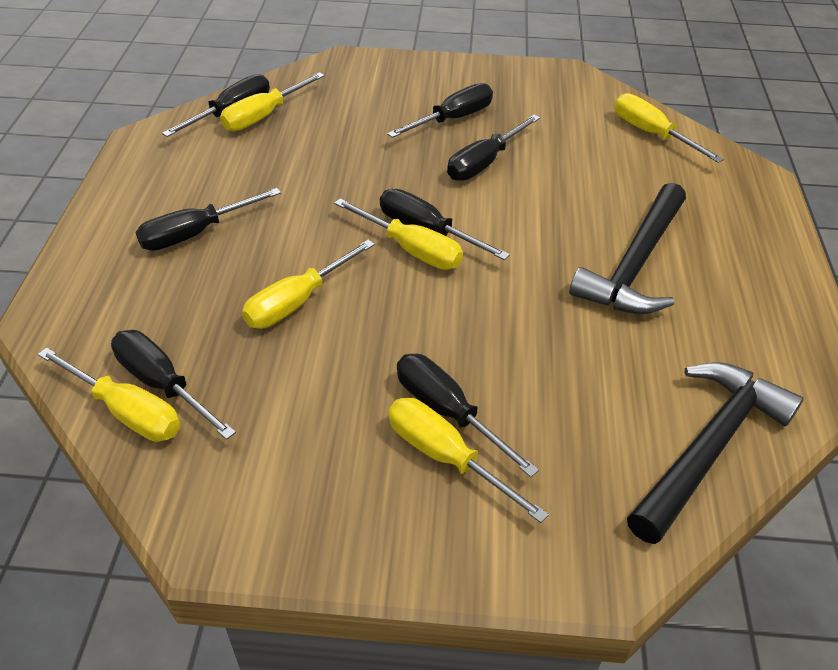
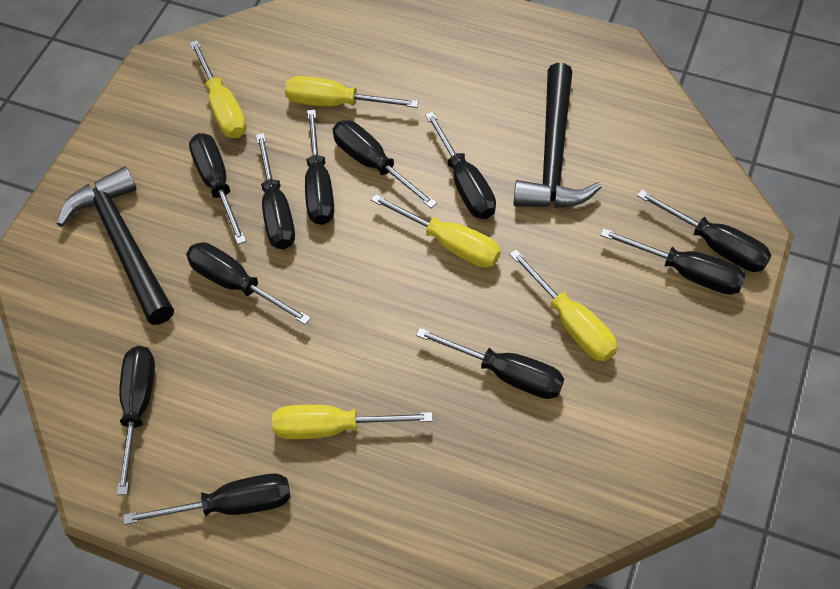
black screwdriver: [111,330,236,440] [135,188,281,251] [162,74,270,137] [380,189,510,260] [387,83,493,138] [397,354,539,477] [447,115,540,181] = 7 -> [117,346,155,495] [123,474,291,525] [186,242,311,325] [189,133,246,245] [256,133,295,249] [305,110,334,225] [333,120,437,208] [416,328,564,399] [425,111,496,219] [600,228,746,295] [637,190,772,272] = 11
yellow screwdriver: [38,348,180,442] [220,72,325,131] [242,239,375,329] [334,198,463,270] [388,398,549,523] [614,93,724,163] = 6 -> [190,40,246,138] [272,405,433,440] [285,76,419,108] [371,194,501,268] [510,249,617,361] = 5

